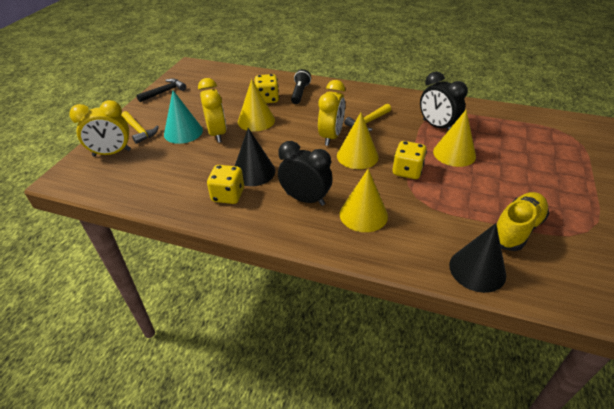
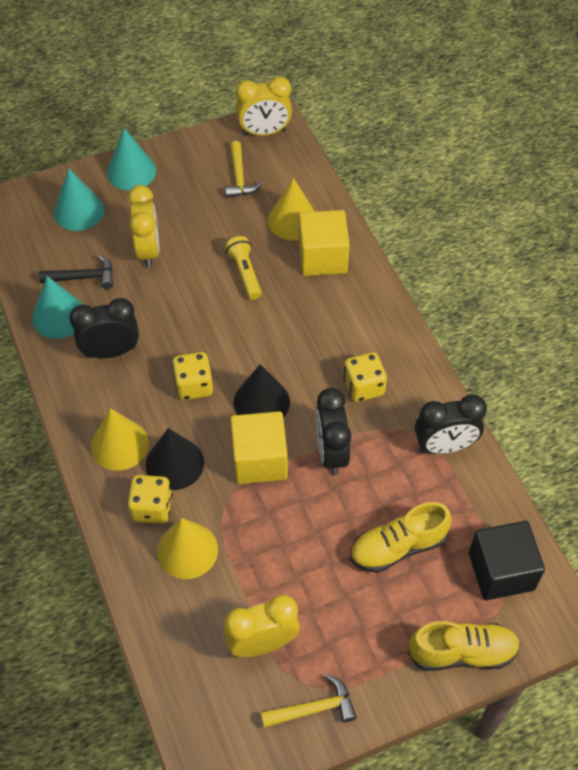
black clock: [278,141,333,206] [420,71,468,131] = 2 -> [69,298,139,358] [316,388,351,475] [415,395,487,454] = 3
black cube: none = 0 -> [469,521,545,600] = 1
black flashlight: [291,69,311,104] = 1 -> none = 0
turquoise cone: [164,90,203,144] = 1 -> [32,276,82,339] [54,168,104,231] [107,128,156,190] = 3
yellow cone: [238,79,275,131] [337,112,379,169] [340,169,388,232] [433,110,476,167] = 4 -> [91,408,149,471] [157,518,218,579] [268,178,315,240] = 3
yellow cube: none = 0 -> [230,411,288,484] [299,210,350,276] = 2
yellow flashlight: none = 0 -> [225,236,262,300] = 1
yellow shoe: [497,192,549,251] = 1 -> [350,502,452,573] [408,621,521,671] = 2

